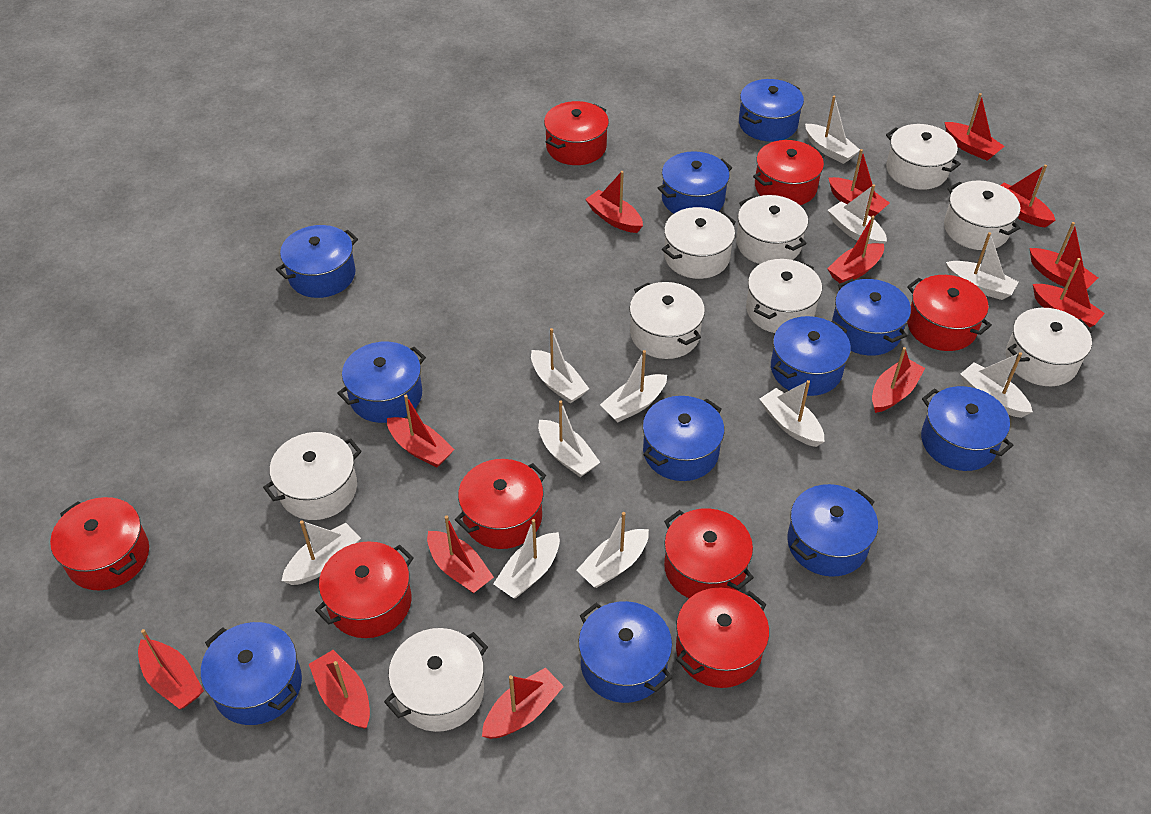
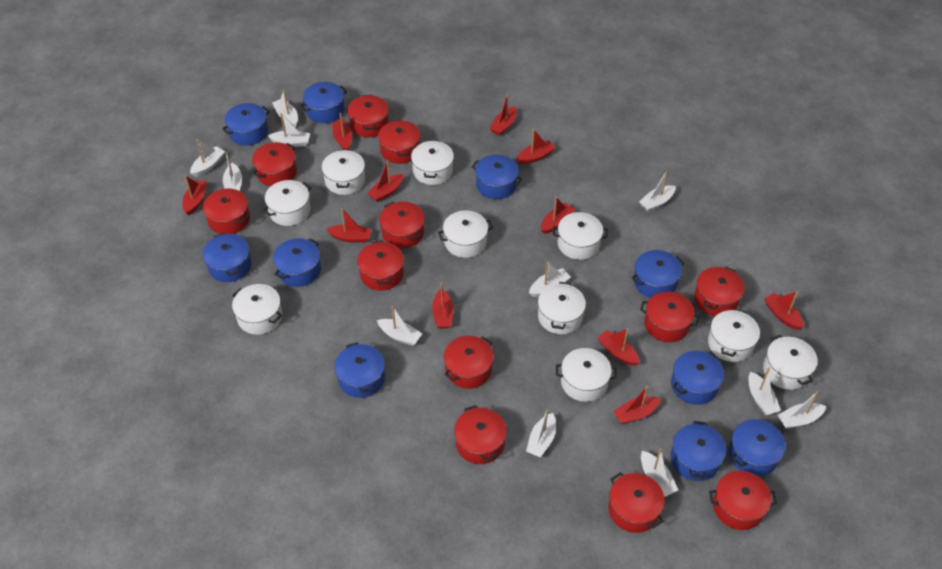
blue pot: [201,622,302,725] [276,225,358,298] [337,342,426,423] [579,601,672,703] [643,396,724,481] [658,151,732,214] [739,79,804,142] [771,316,851,396] [787,484,878,577] [832,278,911,356] [921,386,1013,471] = 11 -> [203,233,252,282] [222,103,270,146] [273,238,321,287] [300,82,347,123] [335,342,385,398] [472,155,522,199] [631,250,684,298] [671,351,724,405] [671,421,726,481] [729,419,786,476] = 10
red boat: [138,629,204,709] [309,650,370,729] [387,395,455,467] [427,515,494,593] [482,668,564,739] [585,171,643,233] [827,216,884,283] [828,149,890,217] [872,347,925,413] [945,93,1005,161] [1001,165,1056,228] [1029,222,1098,289] [1033,258,1105,327] = 13 -> [182,175,208,215] [326,208,372,243] [332,113,352,150] [367,160,403,202] [432,282,453,329] [489,93,517,136] [516,129,555,164] [541,197,575,234] [597,328,639,366] [613,385,661,424] [764,291,804,330] = 11
red pot: [50,497,149,591] [315,541,414,638] [455,459,546,549] [544,101,609,165] [664,508,754,598] [676,588,769,688] [753,140,825,205] [907,275,992,351] = 8 -> [203,188,250,234] [252,142,297,186] [347,95,389,137] [357,240,404,291] [378,120,420,164] [379,202,425,248] [444,336,494,389] [454,405,507,464] [608,472,665,533] [640,291,700,342] [694,266,745,316] [709,471,777,530] = 12
white pot: [263,432,362,520] [384,628,488,732] [630,282,705,359] [662,207,736,279] [736,195,808,264] [746,259,822,333] [886,124,961,190] [944,181,1021,250] [1006,308,1093,386] = 9 -> [232,284,282,335] [263,180,311,226] [322,149,365,195] [411,140,454,185] [438,210,493,258] [538,282,586,334] [553,212,608,260] [556,348,617,402] [708,309,760,362] [763,335,818,390] = 10

